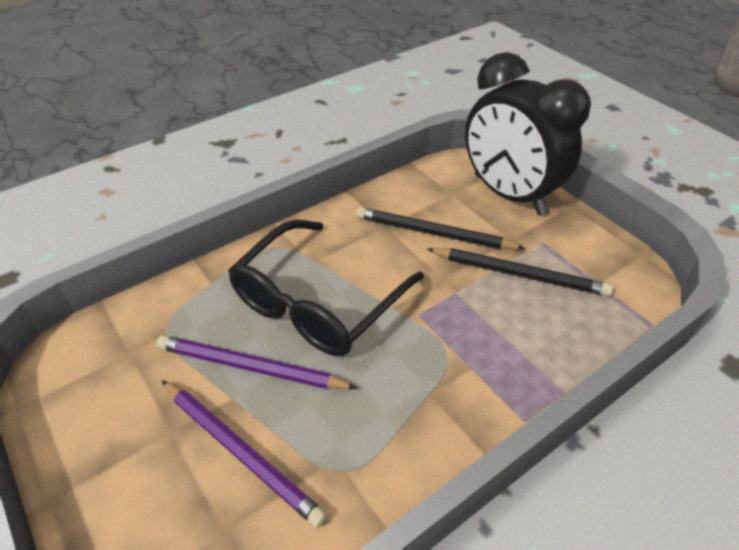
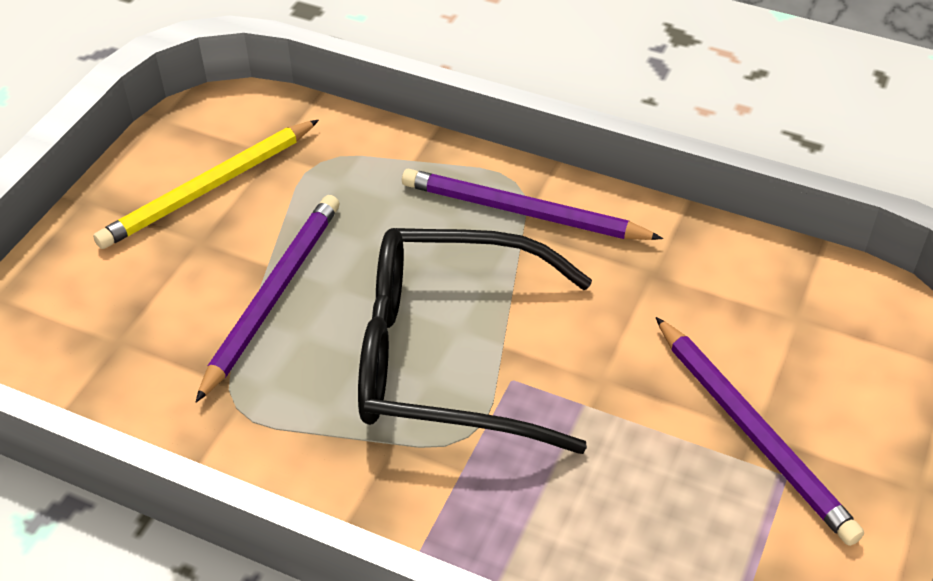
black clock: [465,52,591,215] = 1 -> none = 0
black pencil: [356,207,526,249] [427,248,613,296] = 2 -> none = 0
purple pencil: [157,335,358,389] [162,380,327,528] = 2 -> [196,195,339,402] [402,169,663,240] [656,317,864,546] = 3
yellow pencil: none = 0 -> [93,120,319,249] = 1

